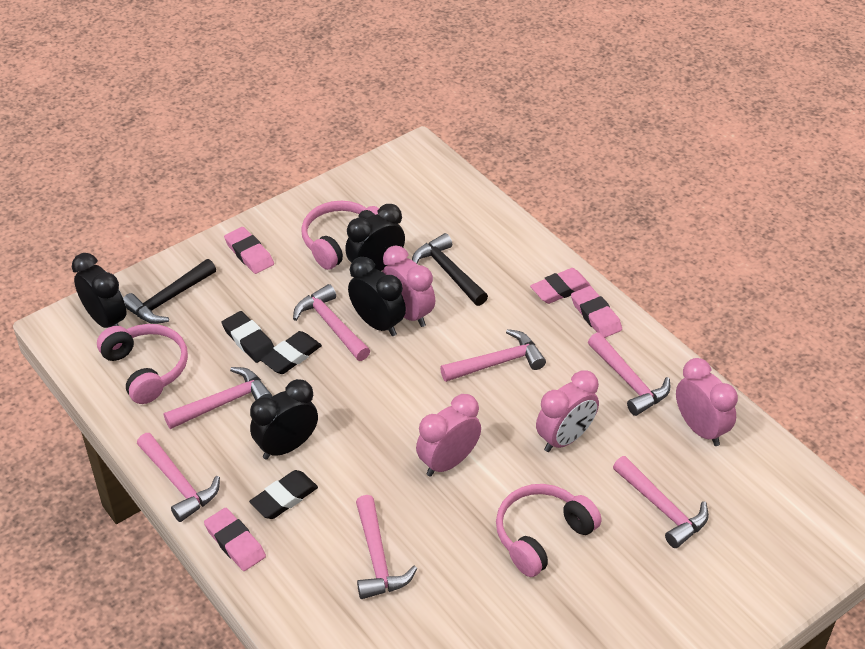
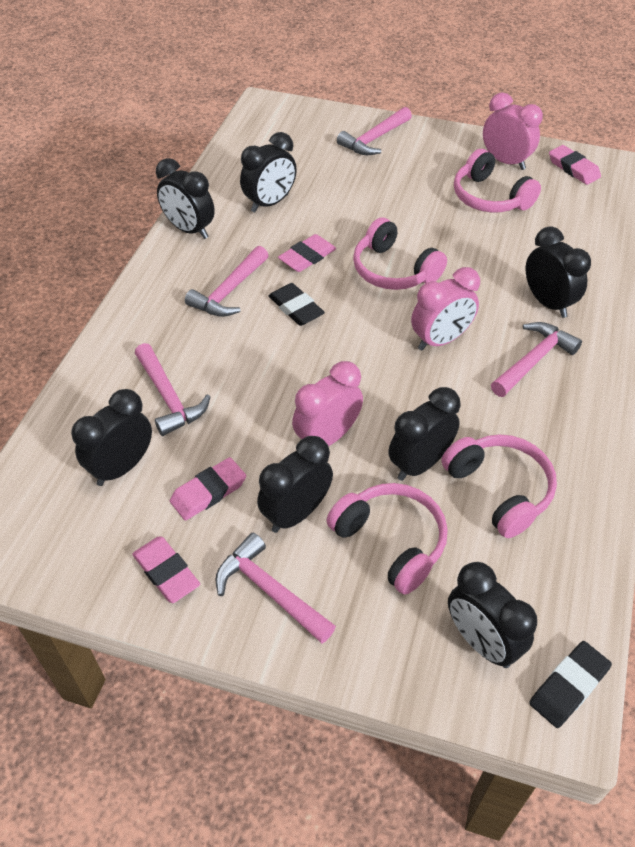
black clock: [72,253,127,328] [250,379,318,460] [345,204,405,271] [348,257,406,336] = 4 -> [71,389,152,486] [156,158,215,239] [240,132,297,213] [257,436,333,533] [388,387,460,481] [448,562,537,668] [526,226,591,318] = 7
black eraser: [222,311,274,363] [249,470,318,519] [260,331,322,374] = 3 -> [269,283,325,326] [529,641,612,728] = 2
black hammer: [123,259,216,324] [412,233,488,306] = 2 -> none = 0
pink clock: [382,246,435,327] [416,394,481,477] [536,370,599,452] [676,358,738,446] = 4 -> [292,361,363,446] [411,267,480,350] [483,93,543,170] = 3
pink hammer: [137,433,220,522] [164,367,272,429] [293,284,370,361] [356,495,417,599] [440,329,546,382] [588,333,670,416] [613,456,709,548] = 7 -> [135,343,210,436] [185,246,269,317] [215,533,336,643] [337,107,412,155] [491,322,582,397] = 5
pink headphones: [97,324,188,404] [301,201,379,270] [496,484,602,577] = 3 -> [326,483,448,595] [353,217,447,290] [441,434,557,538] [454,149,541,213] = 4

